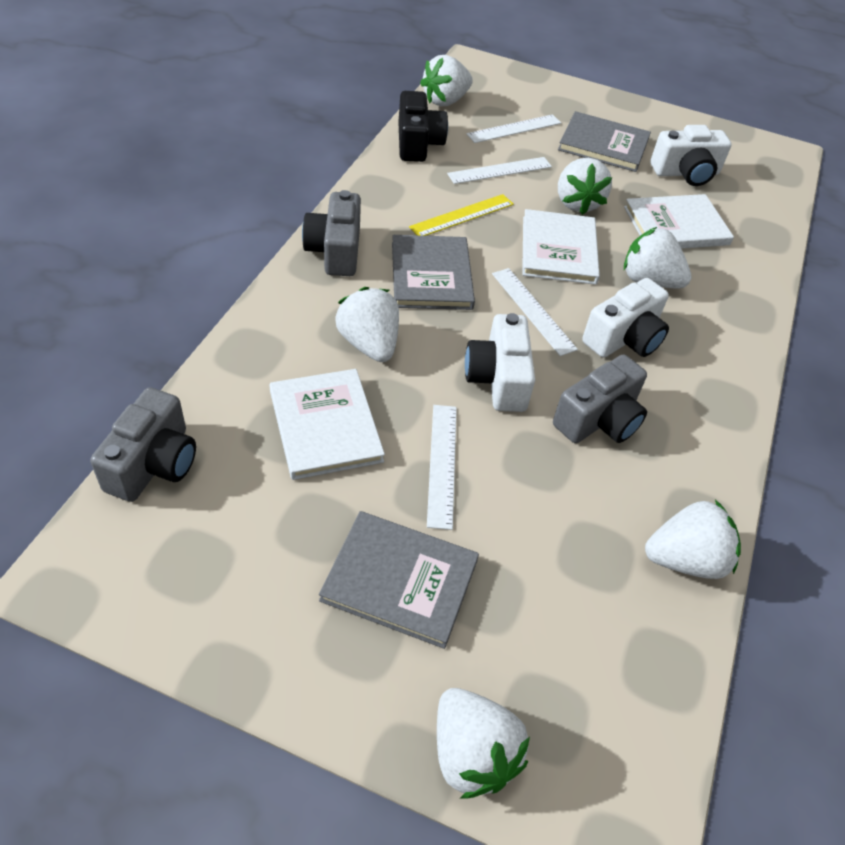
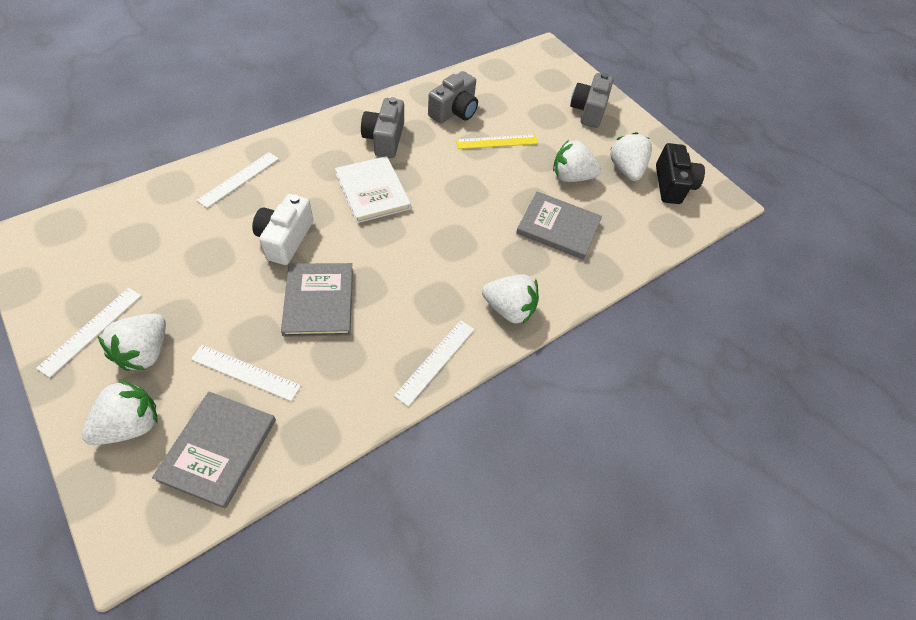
white book: [269,369,385,480] [522,209,600,285] [624,194,734,249] = 3 -> [335,156,411,223] = 1
white camera: [465,313,535,412] [582,278,669,357] [650,125,732,186] = 3 -> [252,194,313,265] = 1
white strawberry: [336,287,399,362] [420,55,473,106] [437,688,530,799] [558,158,612,215] [624,227,692,288] [645,500,741,579] = 6 -> [82,379,157,445] [98,313,166,371] [482,274,539,325] [553,140,601,182] [610,132,652,181] = 5

